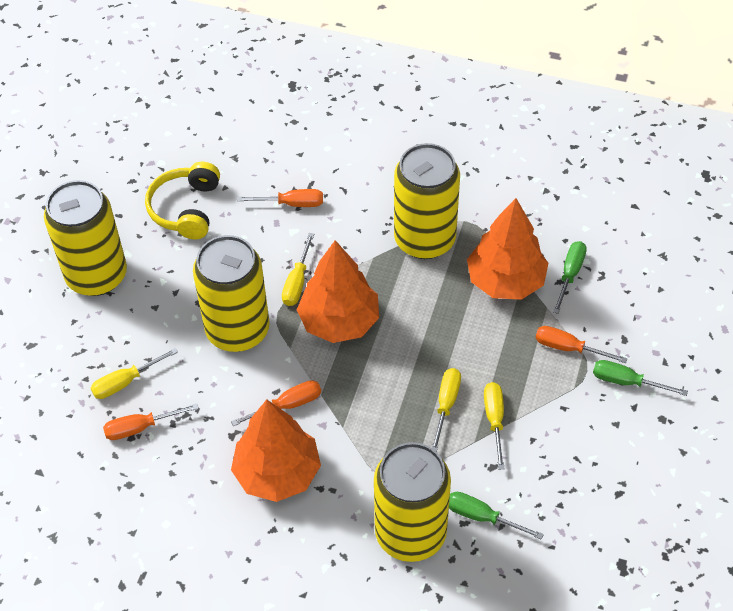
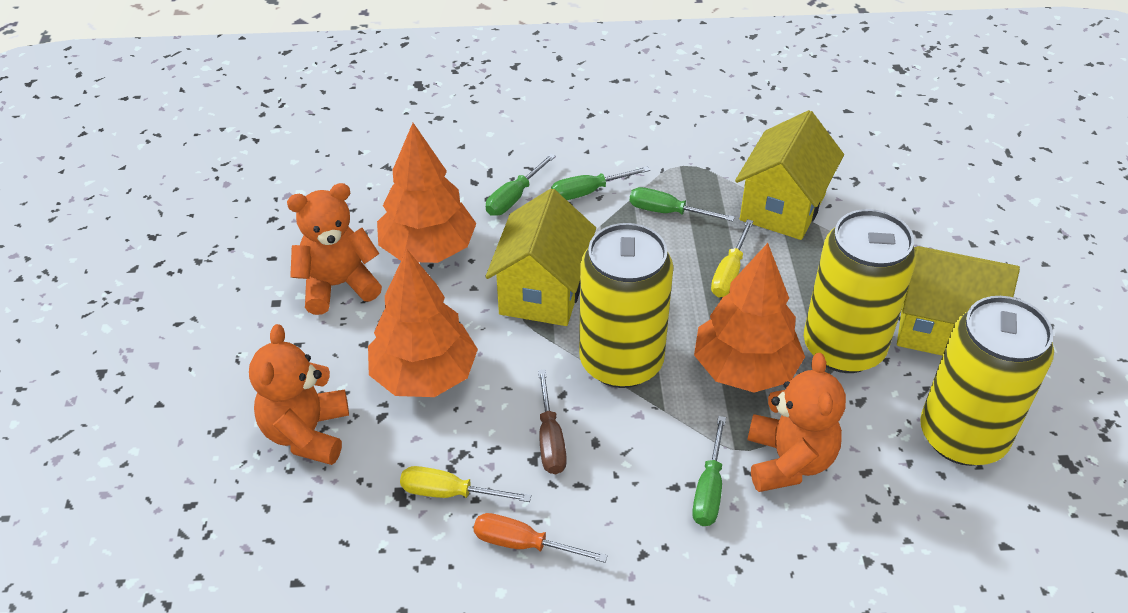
brown screwdriver: none = 0 -> [538,369,567,474] = 1
green screwdriver: [449,492,544,540] [553,241,587,314] [593,360,688,396] = 3 -> [486,154,556,216] [551,166,650,200] [630,187,735,221] [692,416,726,526] = 4
orange screwdriver: [103,404,199,440] [231,380,321,426] [237,189,323,207] [536,326,628,363] = 4 -> [474,513,608,563] = 1
orange teddy bear: none = 0 -> [249,324,349,465] [287,183,382,315] [748,353,846,492] = 3
yellow can: [44,180,127,296] [193,235,270,352] [374,442,451,562] [394,143,460,259] = 4 -> [579,223,673,388] [804,209,917,373] [920,296,1054,466] = 3
yellow headphones: [145,162,220,239] = 1 -> none = 0
yellow house: none = 0 -> [485,189,596,326] [735,110,844,240] [897,246,1020,356] = 3
yellow screwdriver: [91,348,178,399] [282,233,314,306] [431,368,461,452] [484,382,505,470] = 4 -> [400,466,531,502] [711,219,754,297] = 2

